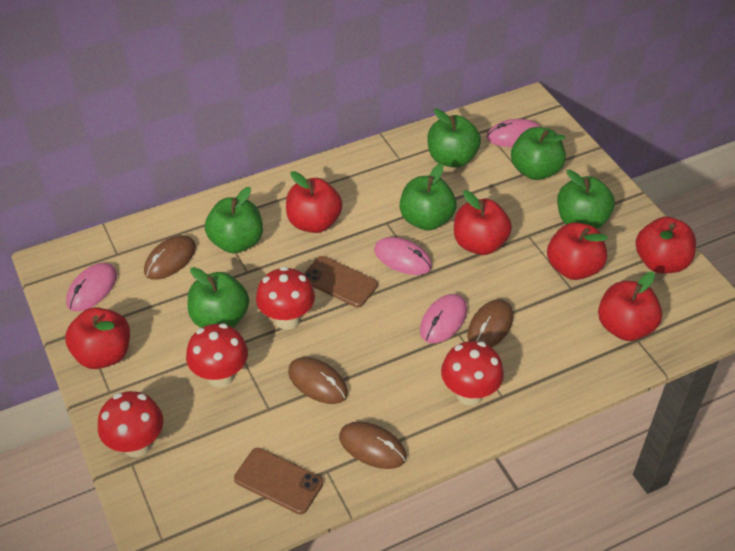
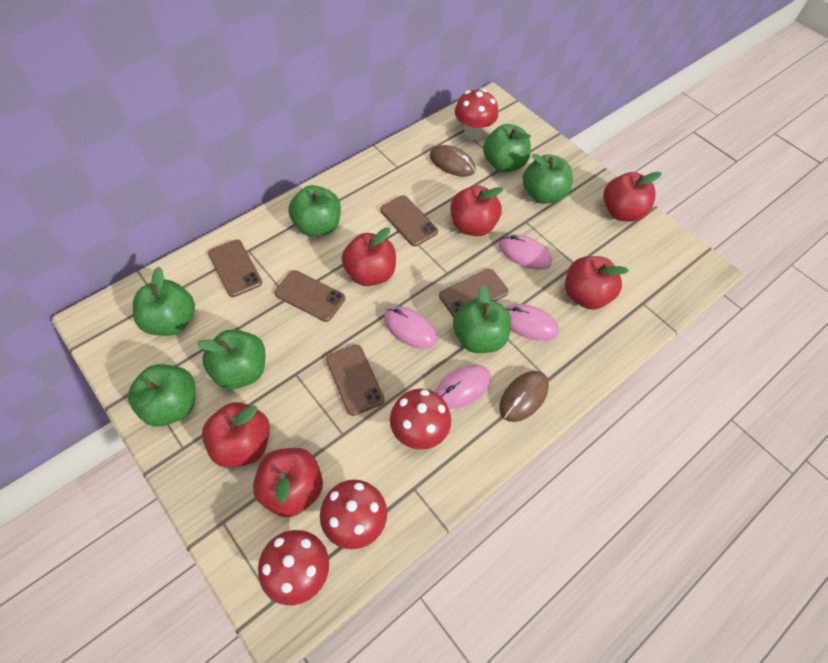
brown mouse: [144,235,196,280] [288,357,348,404] [339,422,407,469] [467,299,513,347] = 4 -> [430,145,476,177] [499,371,549,422] = 2
brown phone: [234,448,323,514] [304,256,378,307] = 2 -> [208,239,262,297] [274,270,345,322] [326,345,385,416] [380,195,438,246] [439,269,508,317] = 5
green apple: [188,267,249,328] [205,187,263,253] [400,163,456,231] [427,108,481,168] [511,127,566,180] [557,170,615,229] = 6 -> [128,364,196,427] [133,267,195,336] [197,330,266,389] [288,185,341,237] [453,285,511,353] [483,124,531,172] [522,154,572,204] = 7

